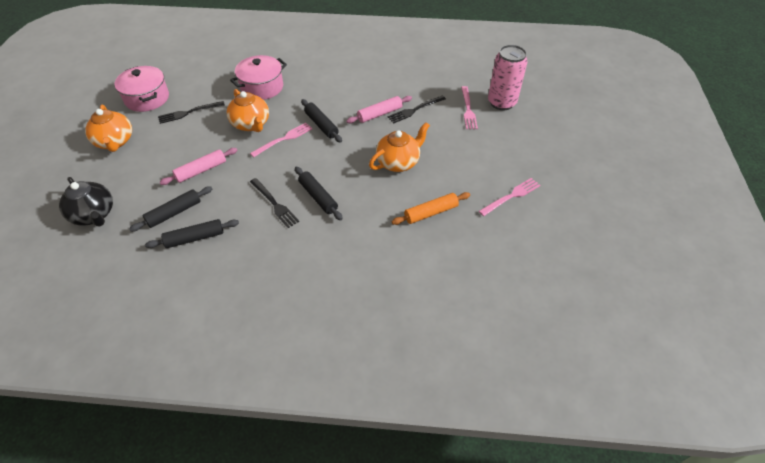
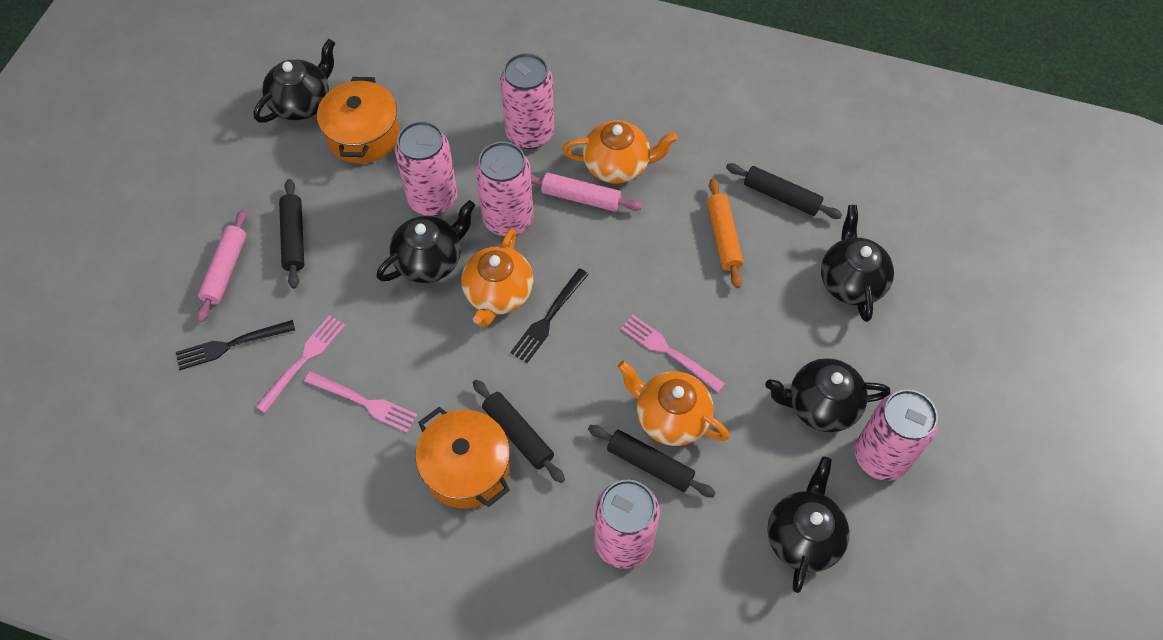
black fork: [158,101,225,124] [250,178,299,228] [388,96,446,123] = 3 -> [176,320,295,370] [510,268,589,363] = 2
black teapot: [59,177,113,226] = 1 -> [254,39,335,123] [376,200,475,283] [765,358,891,432] [767,456,850,593] [821,205,894,322] = 5
orange pot: none = 0 -> [317,77,399,164] [415,407,510,508] = 2
pink can: [488,45,527,110] = 1 -> [395,121,457,216] [475,142,534,236] [500,53,554,149] [594,480,660,569] [855,389,938,481] = 5
pink pot: [114,66,169,112] [230,55,287,100] = 2 -> none = 0

